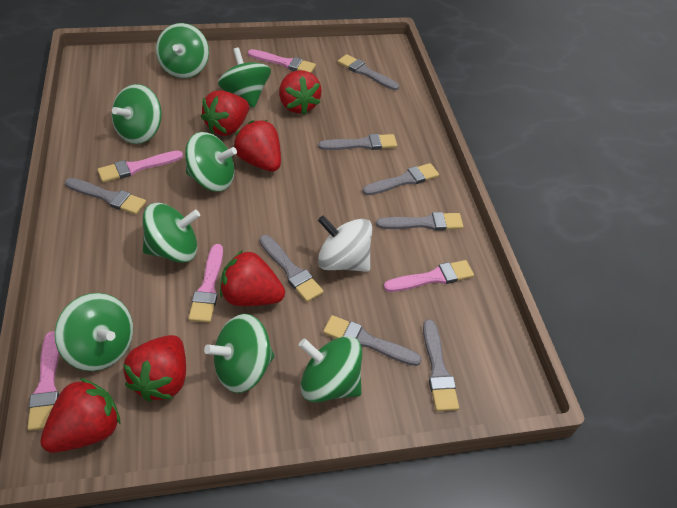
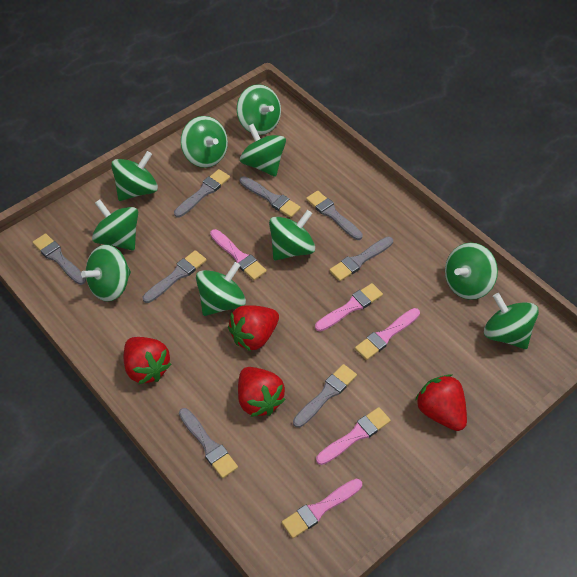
green spinning top: [55,293,133,371] [112,84,162,144] [143,203,200,263] [156,23,209,78] [185,132,237,192] [204,314,275,393] [218,47,271,108] [299,336,362,402] = 8 -> [81,244,131,302] [92,199,138,251] [111,151,158,201] [181,116,228,168] [196,262,246,316] [237,84,281,135] [240,124,286,177] [269,210,315,260] [445,243,498,300] [484,293,539,349] = 10
red strawberry: [40,378,120,453] [123,335,186,402] [201,90,249,136] [220,250,285,306] [234,120,281,172] [279,70,322,114] = 6 -> [124,337,171,385] [228,305,279,351] [238,367,286,417] [415,374,467,431] = 4
white spinning top: [318,215,372,272] = 1 -> none = 0

